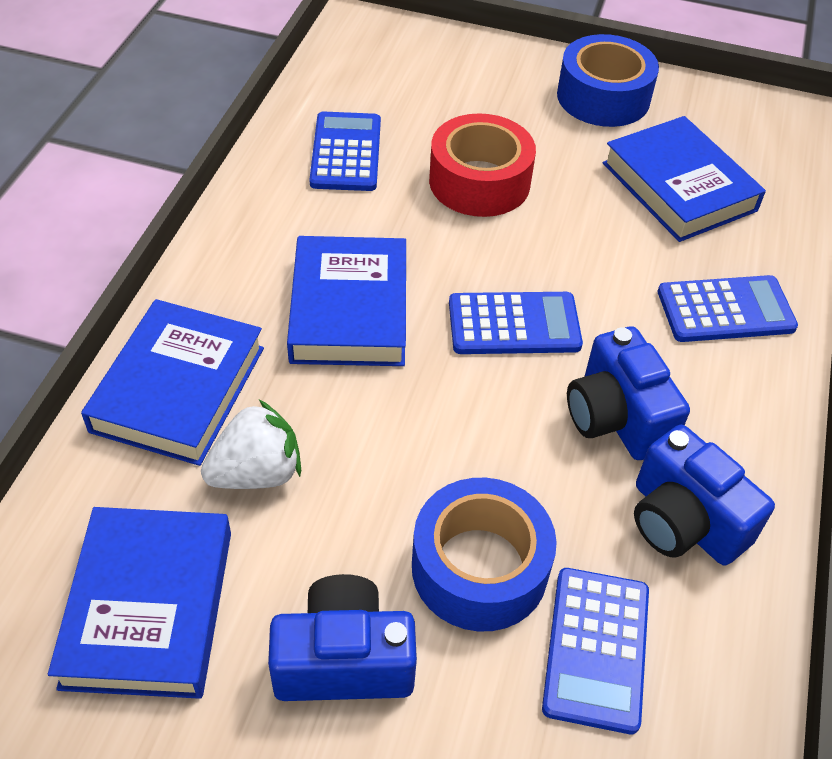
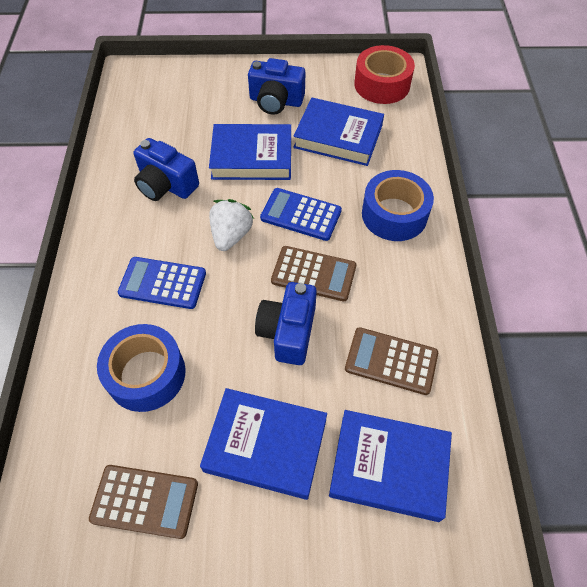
blue calculator: [309,111,381,191] [449,292,583,354] [542,568,649,734] [658,275,798,342] = 4 -> [118,257,206,309] [260,188,342,241] = 2
brown calculator: none = 0 -> [89,465,198,539] [271,246,356,301] [345,327,438,395] = 3

